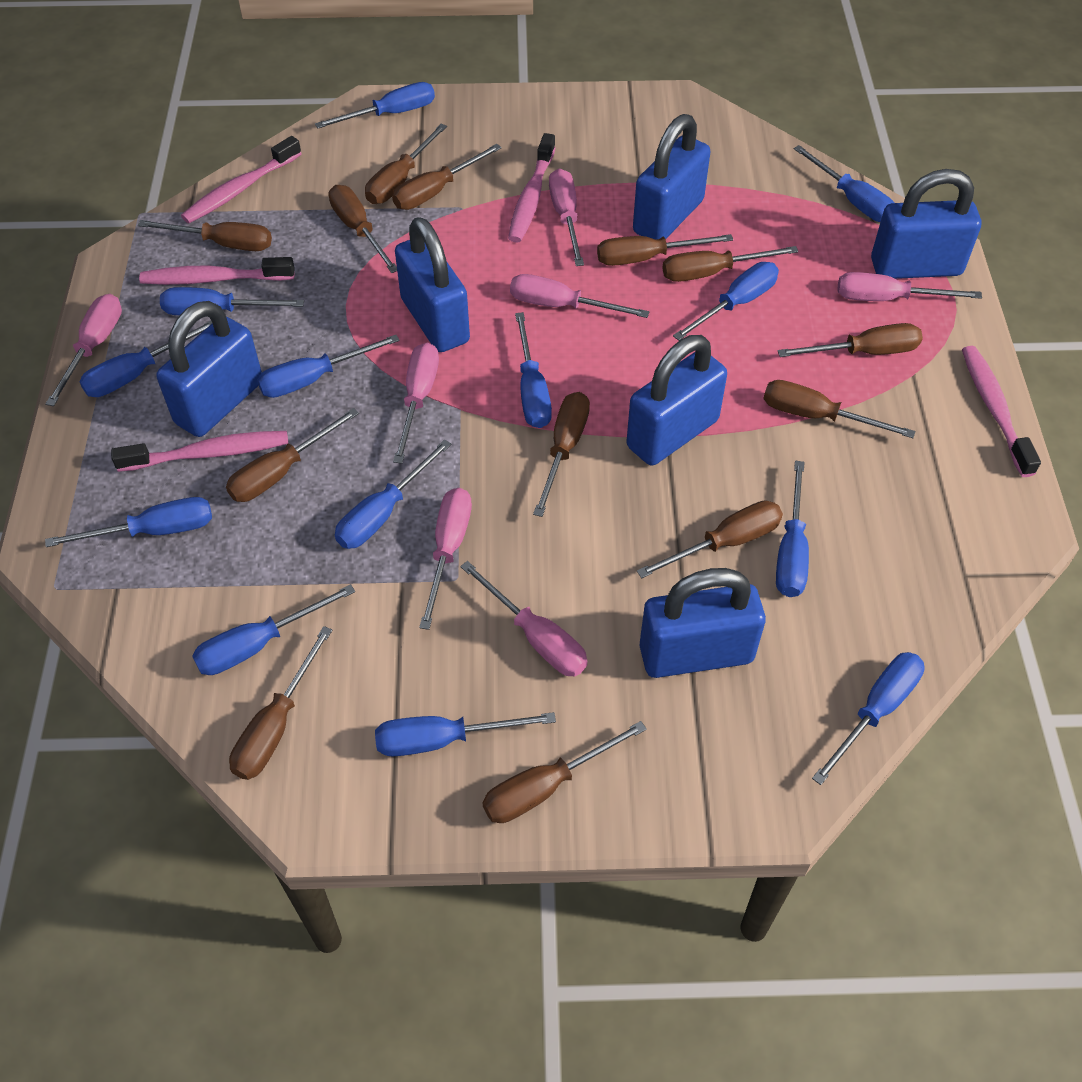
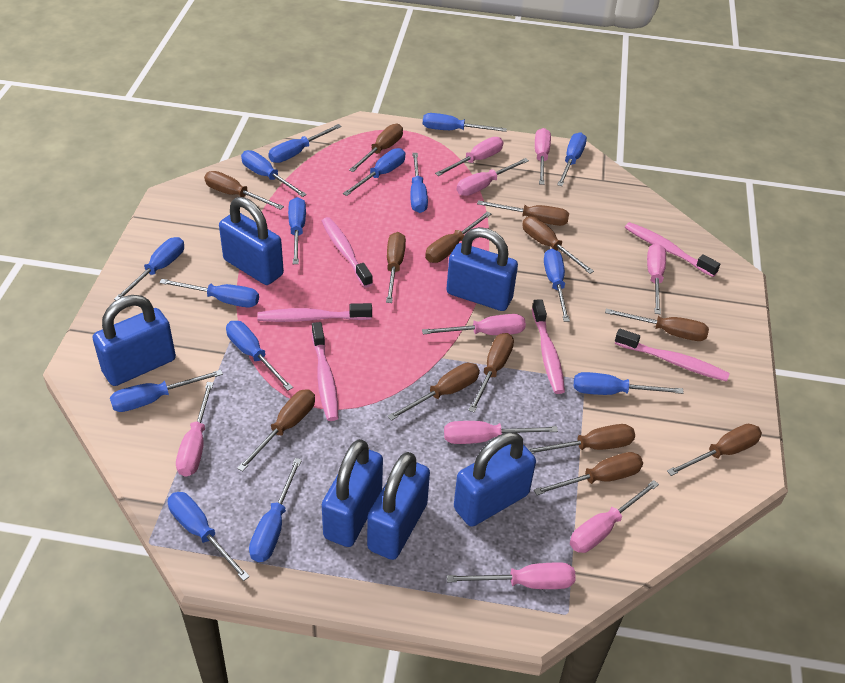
blue screwdriver: [45,497,212,547] [79,321,212,397] [160,287,304,315] [192,584,355,675] [257,335,400,398] [315,82,435,128] [335,439,451,549] [375,712,556,756] [515,312,552,428] [673,262,779,341] [776,461,809,597] [794,145,894,222] [812,652,925,785] = 13 -> [110,370,223,412] [114,237,184,300] [159,279,259,307] [168,492,250,581] [226,321,293,391] [241,150,307,197] [249,458,302,562] [268,124,342,163] [288,197,306,264] [343,148,405,196] [410,153,428,213] [423,113,507,132] [544,249,570,322] [557,132,587,186] [574,372,684,395] = 15
pink screwdriver: [46,294,122,406] [393,342,439,463] [419,488,472,630] [460,561,588,676] [510,274,650,318] [549,169,584,266] [837,272,982,301] = 7 -> [176,382,214,477] [422,314,526,335] [435,137,503,176] [444,421,558,444] [447,562,576,589] [457,158,529,196] [535,128,551,185] [570,480,659,553] [647,243,666,314] = 9
pink toothbrush: [111,431,288,472] [139,257,295,285] [181,136,302,223] [508,133,555,243] [962,346,1041,477] = 5 -> [257,303,372,322] [312,322,338,421] [322,217,373,288] [532,299,565,394] [615,329,730,382] [625,222,720,277] = 6

